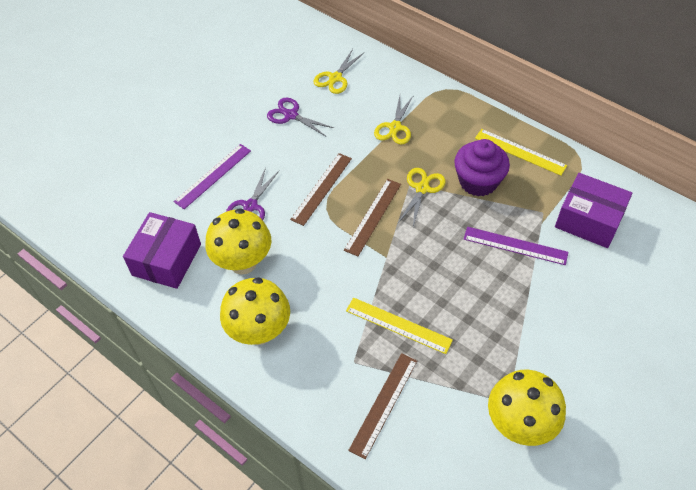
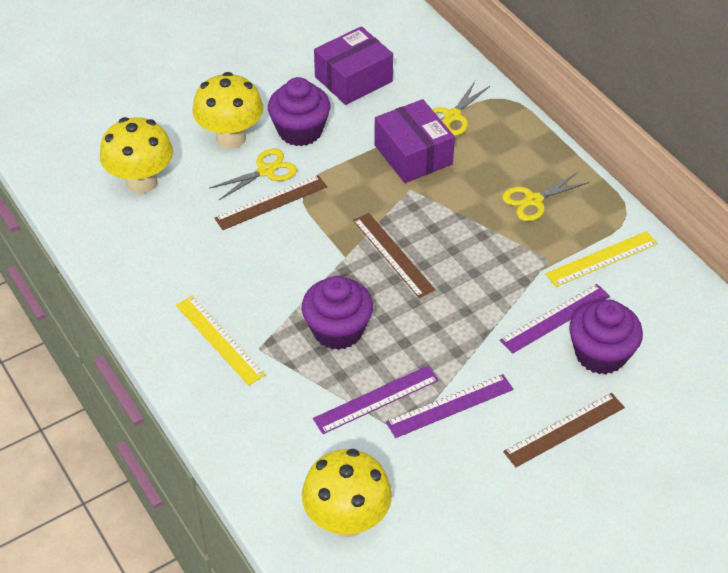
purple cupcake: [454,139,510,197] = 1 -> [268,77,331,146] [302,276,373,350] [569,300,643,374] = 3
purple ruler: [173,144,251,209] [464,227,568,265] = 2 -> [313,366,439,434] [386,374,513,438] [500,284,610,354] = 3
purple scissors: [226,167,279,220] [267,98,334,136] = 2 -> none = 0

